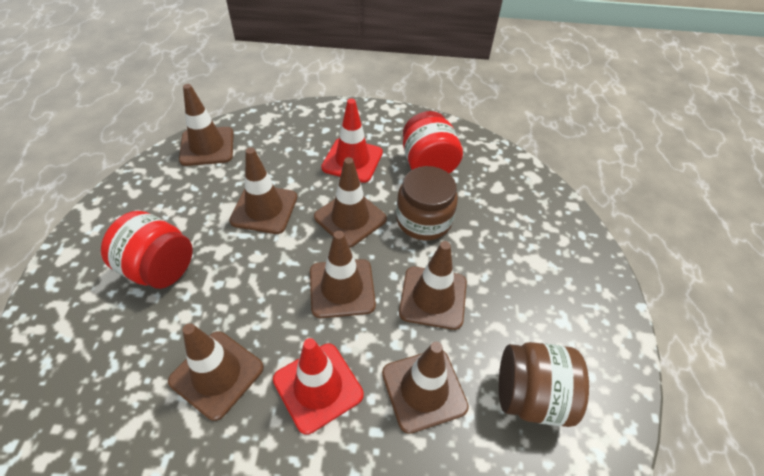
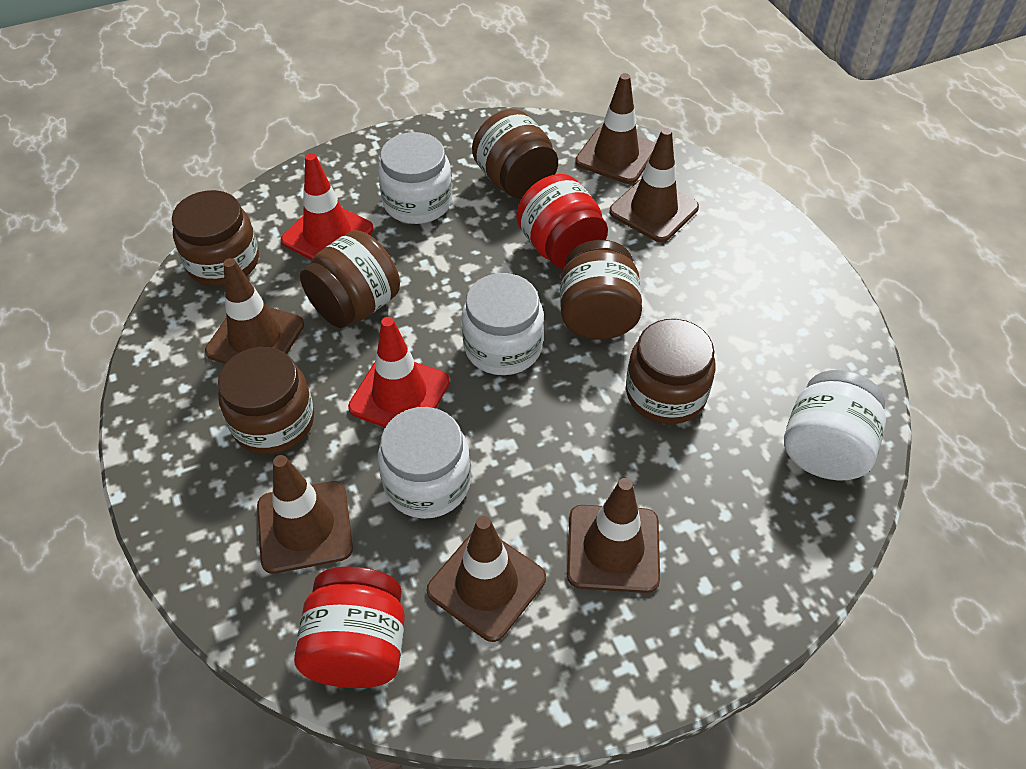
brown jar: [396,166,458,240] [499,342,589,427] = 2 -> [172,190,259,286] [218,347,314,454] [300,230,400,328] [472,109,558,199] [560,240,642,340] [626,319,716,424] = 6
brown traffic cone: [168,323,264,421] [179,84,234,166] [229,147,297,234] [310,231,376,318] [314,157,387,248] [382,342,469,434] [399,241,467,330] = 7 -> [205,258,304,364] [257,455,353,574] [427,516,546,642] [567,478,660,593] [575,73,655,184] [609,128,699,242] = 6
white jar: none = 0 -> [378,132,452,224] [378,407,471,519] [462,273,544,375] [784,370,886,481] = 4

